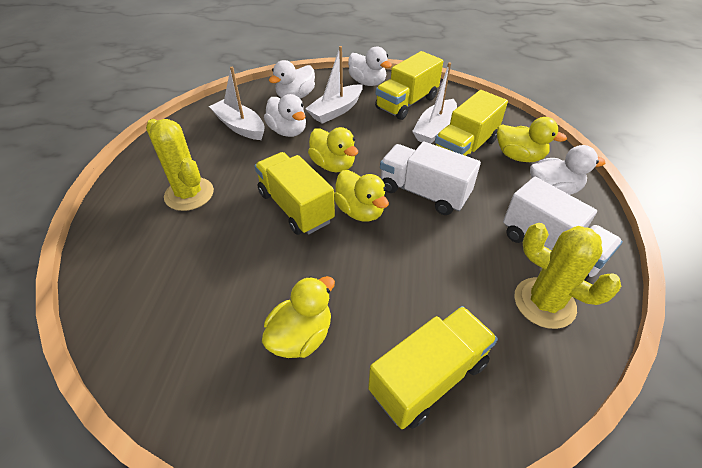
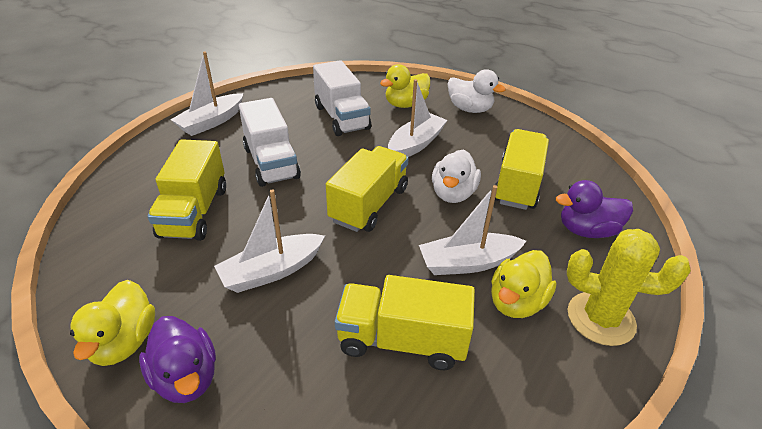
purple duck: none = 0 -> [139,316,216,403] [556,180,633,238] = 2
white boat: [209,67,264,140] [305,46,363,124] [412,62,457,144] = 3 -> [170,52,244,136] [214,189,325,293] [388,79,447,157] [419,185,526,275] = 4
white duck: [264,94,306,137] [269,60,315,99] [348,46,392,86] [530,145,606,195] = 4 -> [432,150,481,203] [448,69,506,113] = 2
yellow cactus: [146,119,214,211] [514,223,621,329] = 2 -> [567,229,691,346] = 1
yellow duck: [262,276,335,358] [308,127,358,172] [334,170,389,222] [497,117,567,162] = 4 -> [70,280,155,366] [380,64,430,108] [491,250,557,318] = 3

